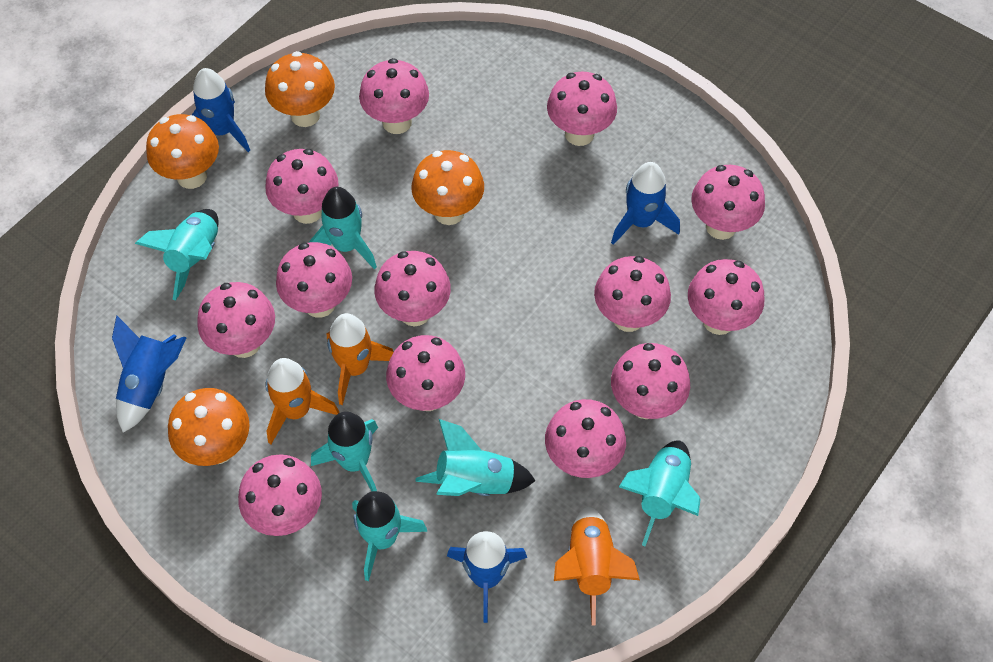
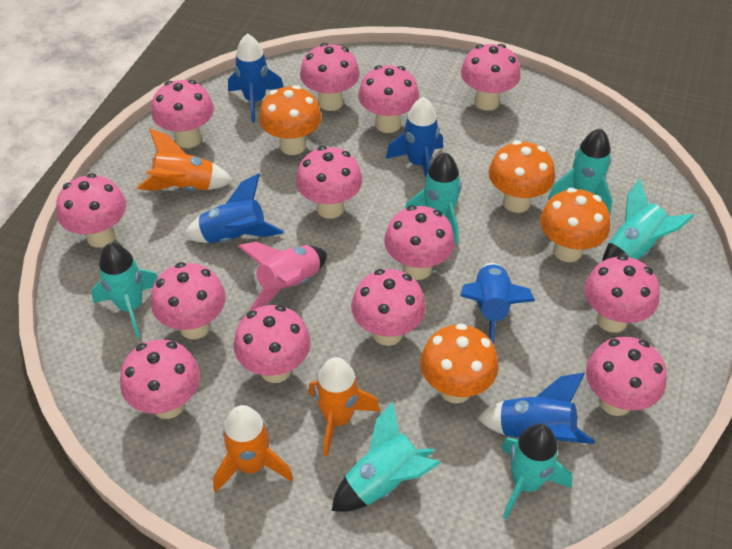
blue rocket: [112,315,187,433] [192,68,250,152] [447,531,527,623] [611,162,680,245] = 4 -> [184,173,284,243] [228,34,284,123] [386,97,443,178] [460,263,535,344] [477,373,595,444] = 5
pink rocket: none = 0 -> [238,242,327,311] = 1

